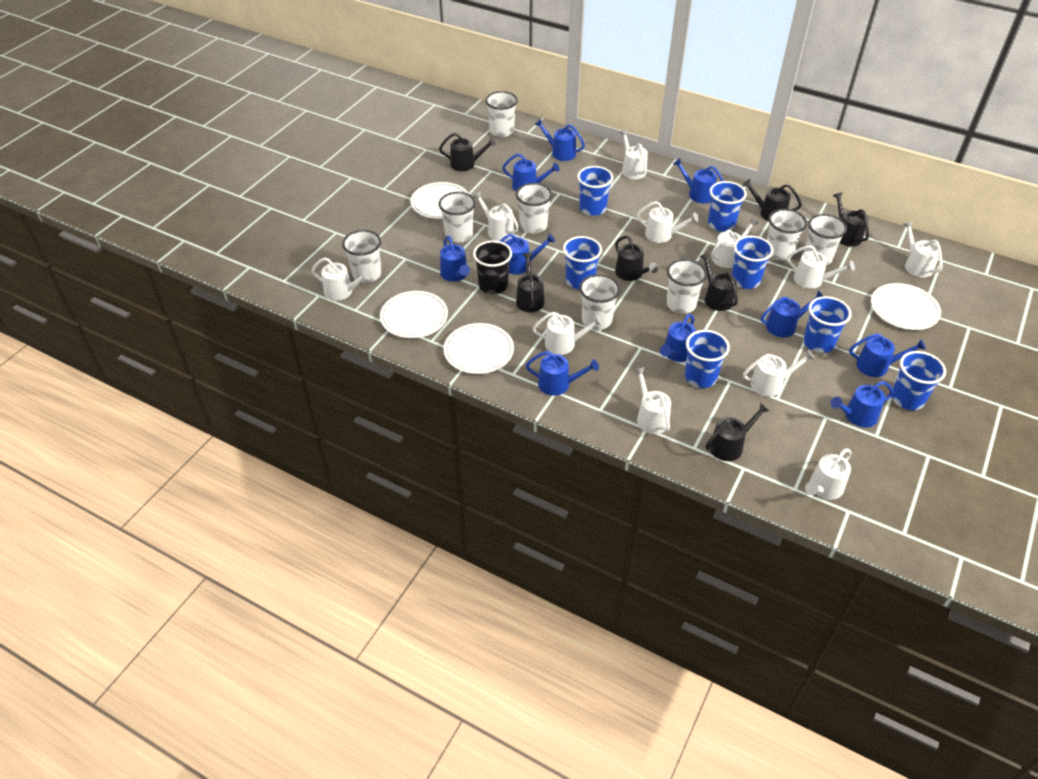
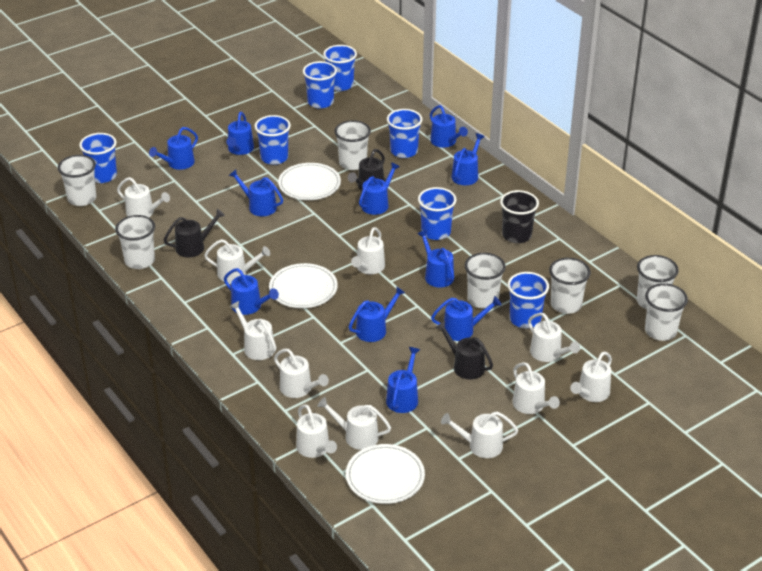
black watering can: [439,133,496,171] [516,253,545,312] [615,236,658,281] [699,253,738,311] [706,403,769,461] [743,179,802,221] [832,192,869,247] = 7 -> [164,209,225,257] [348,149,385,191] [436,321,493,379] = 3
blue watering can: [440,236,470,282] [500,234,555,274] [502,153,560,191] [526,351,599,396] [535,119,585,161] [660,314,696,362] [673,158,724,203] [761,290,823,337] [830,381,893,428] [849,333,926,377] = 10 -> [149,127,198,170] [224,268,279,315] [226,112,254,155] [229,169,283,216] [349,286,405,342] [359,162,400,215] [386,347,420,413] [417,230,454,288] [430,105,468,148] [431,296,501,341] [451,133,485,185] = 11
white cup: [342,230,381,283] [439,192,476,243] [485,91,518,137] [516,183,552,234] [579,274,620,330] [666,259,707,314] [767,209,807,261] [804,214,847,265] = 8 -> [58,155,96,206] [115,215,155,269] [334,120,371,170] [465,253,506,308] [549,258,591,314] [637,255,679,309] [645,283,688,341] = 7
white plate: [380,291,448,338] [411,182,469,219] [444,323,514,374] [871,283,941,330] = 4 -> [269,263,338,308] [278,163,341,200] [346,444,425,504] = 3

